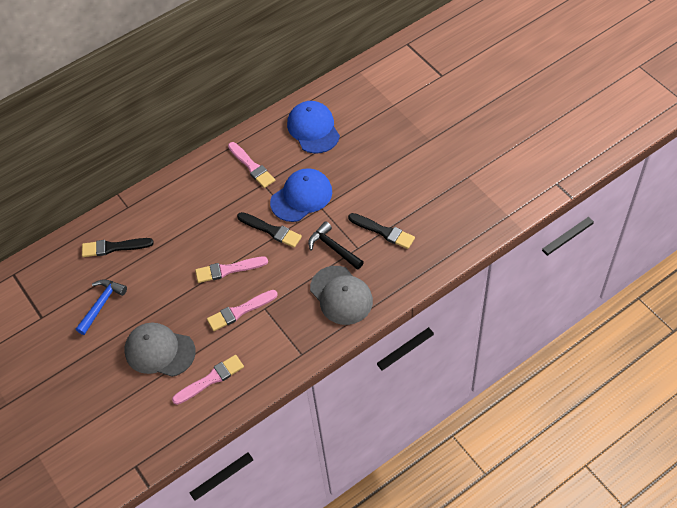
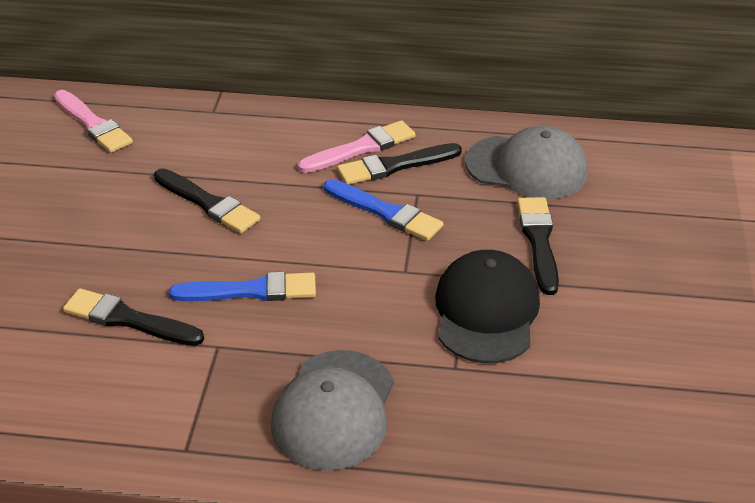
black brush: [82,238,154,257] [237,212,302,248] [348,213,415,249] = 3 -> [63,288,204,346] [154,168,260,233] [337,143,462,184] [517,197,559,295] = 4
black cap: none = 0 -> [435,250,540,363] = 1
black hammer: [308,221,364,270] = 1 -> none = 0
blue brush: none = 0 -> [169,272,316,301] [324,179,443,241] = 2
blue cap: [270,168,332,222] [287,101,340,154] = 2 -> none = 0
blue hammer: [76,279,127,335] = 1 -> none = 0
pink brush: [172,355,244,405] [195,257,268,283] [207,290,278,331] [228,142,275,188] = 4 -> [54,90,133,153] [298,120,416,173] = 2

